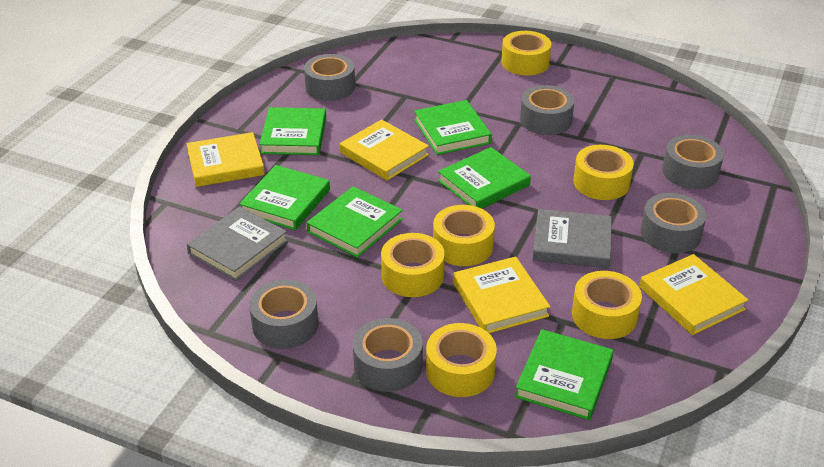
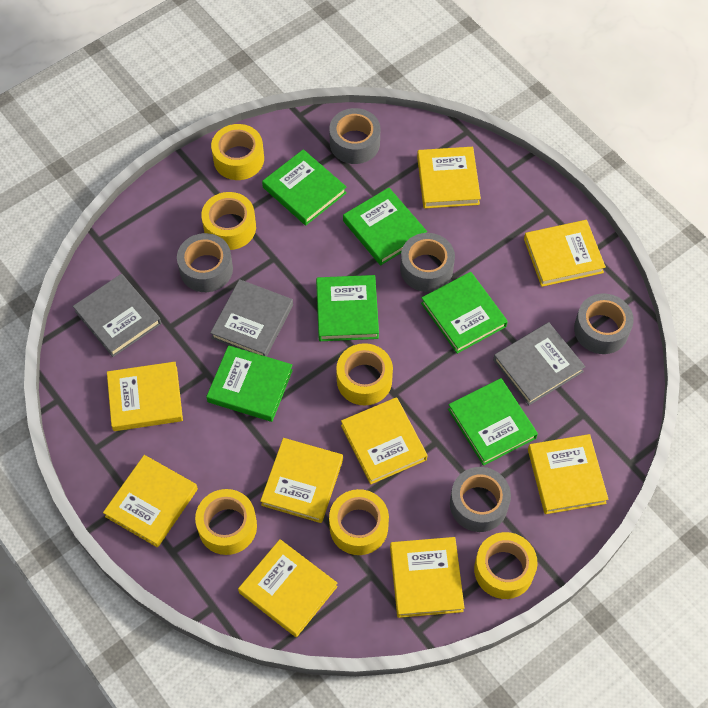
grey book: [187,207,288,281] [533,209,612,268] = 2 -> [73,274,161,357] [210,279,293,357] [493,322,585,405] = 3
grey tape: [249,279,318,349] [304,54,355,101] [353,318,423,392] [520,85,574,135] [641,193,706,253] [662,135,724,189] = 6 -> [177,233,233,292] [329,108,380,164] [400,233,455,292] [450,467,511,532] [574,293,634,354] = 5
yellow book: [187,132,265,187] [340,119,429,181] [453,256,550,333] [639,254,748,335] = 4 -> [103,455,198,548] [107,362,183,431] [238,539,338,637] [260,438,343,523] [341,397,428,485] [390,537,464,618] [417,147,481,209] [524,220,606,287] [528,434,609,514] = 9

